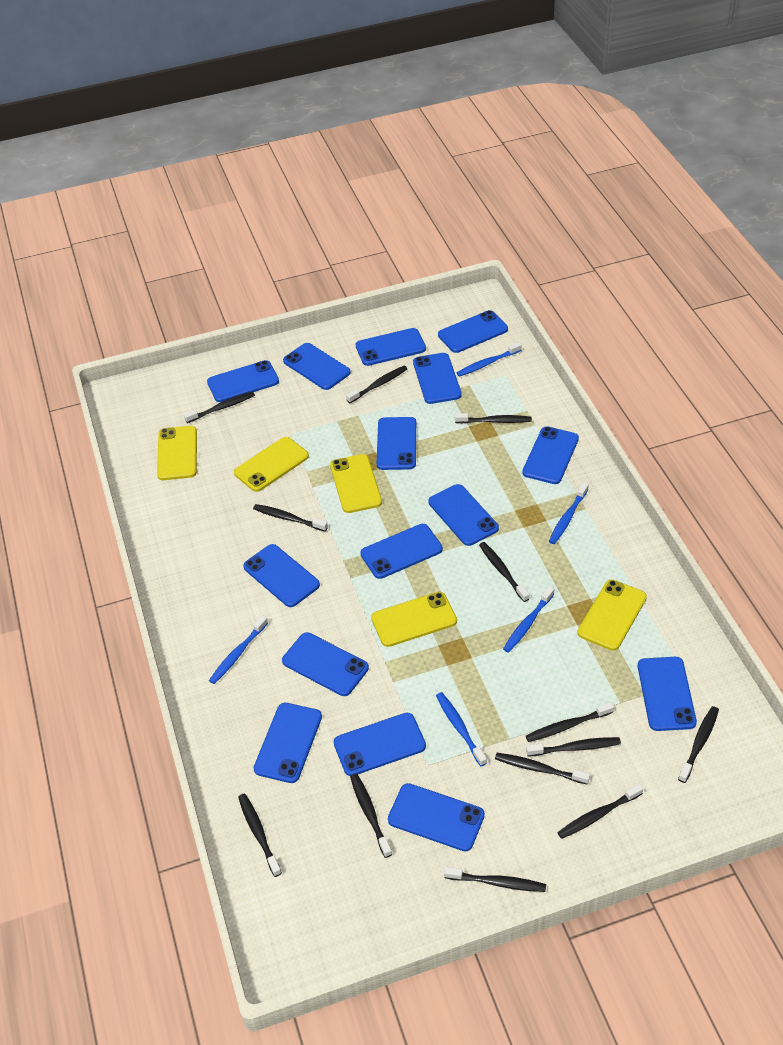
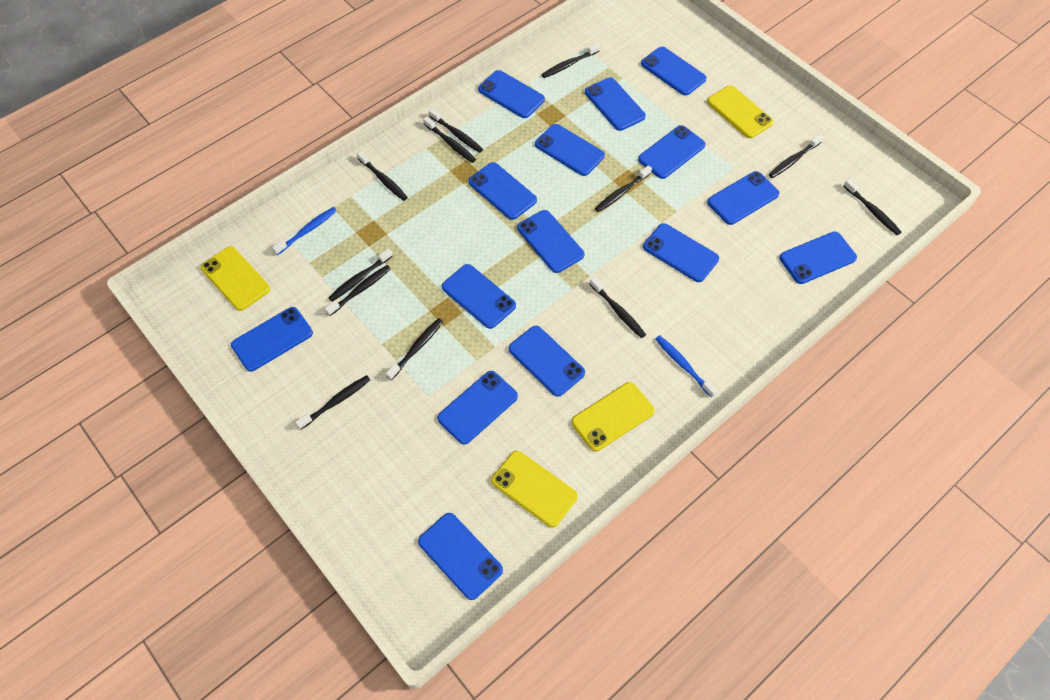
black toothbrush: [184,391,255,423] [238,793,282,877] [253,504,328,531] [346,366,407,403] [350,773,392,858] [444,867,546,892] [455,413,532,423] [479,542,529,602] [495,753,590,785] [526,702,614,742] [526,737,621,757] [557,784,643,839] [678,706,719,783] = 13 -> [295,375,370,430] [325,265,391,316] [328,248,393,302] [357,151,408,201] [386,318,443,380] [423,117,476,163] [429,108,483,153] [541,43,600,78] [590,277,646,338] [595,165,652,212] [769,134,823,178] [843,179,901,235] = 12
blue toothbrush: [209,615,268,684] [436,692,487,766] [457,342,522,377] [503,586,554,653] [549,482,589,544] = 5 -> [272,207,337,255] [655,335,717,397] = 2
yellow phone: [157,426,197,480] [234,437,309,492] [330,454,382,513] [371,592,457,647] [577,579,647,651] = 5 -> [201,246,270,311] [491,451,578,527] [571,382,654,452] [707,85,773,138] = 4

